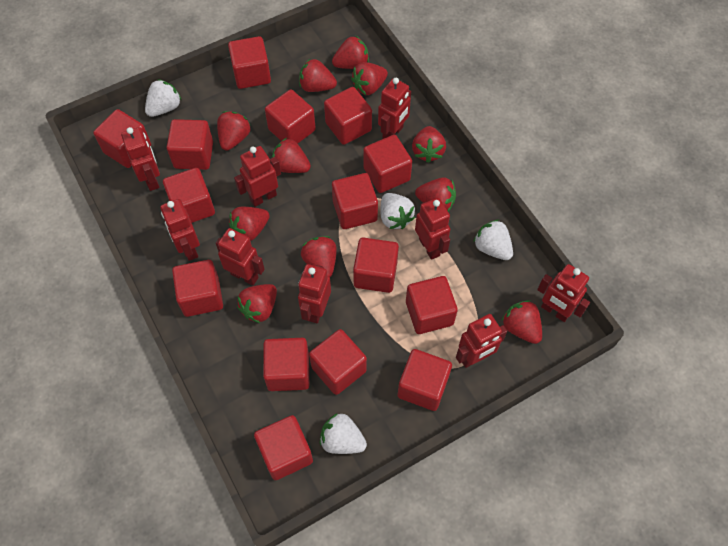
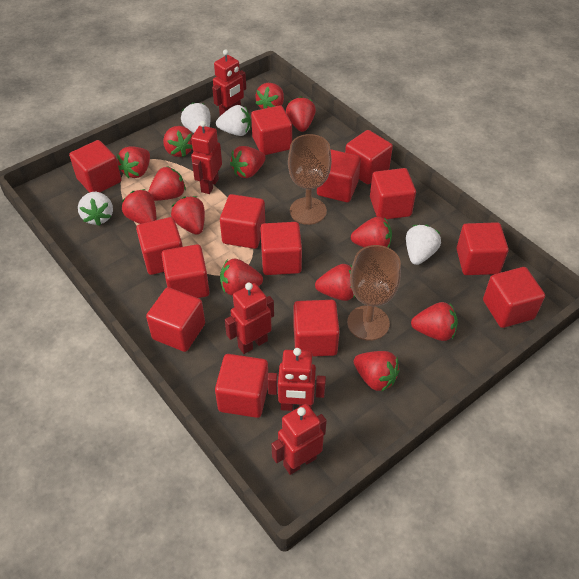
brown goblet: none = 0 -> [288,134,332,225] [347,245,401,341] = 2
red cube: [93,109,151,168] [163,168,215,223] [167,119,213,170] [172,260,223,317] [228,36,271,89] [254,415,313,480] [263,338,309,391] [265,90,316,144] [309,329,367,395] [324,87,372,145] [332,173,378,229] [353,238,399,293] [363,135,412,193] [398,349,452,411] [406,276,458,334] = 15 -> [69,140,121,193] [136,217,183,275] [146,287,205,352] [161,244,210,298] [215,354,268,418] [220,194,265,249] [251,105,292,155] [260,222,302,275] [293,300,340,357] [317,149,361,202] [345,130,393,184] [370,168,416,219] [456,222,509,275] [483,267,545,328] = 14
red robot: [121,127,160,191] [160,199,200,261] [216,228,265,285] [234,146,281,207] [298,264,331,323] [378,78,411,139] [415,198,450,260] [456,314,507,368] [537,264,590,322] = 9 -> [191,121,222,194] [212,49,246,116] [225,283,274,354] [268,348,326,411] [271,404,327,475] = 5
red strawberry: [217,111,251,151] [229,207,270,241] [237,284,277,324] [272,138,311,173] [299,59,337,92] [301,236,337,277] [332,36,369,69] [351,62,388,95] [412,126,446,163] [415,177,456,211] [501,300,542,344] = 11 -> [117,146,150,179] [122,189,156,224] [148,166,186,201] [163,126,193,157] [171,196,205,235] [220,258,263,295] [230,146,266,178] [255,83,284,109] [286,96,316,132] [315,264,355,301] [351,217,392,248] [354,351,400,392] [411,302,458,341] = 13

